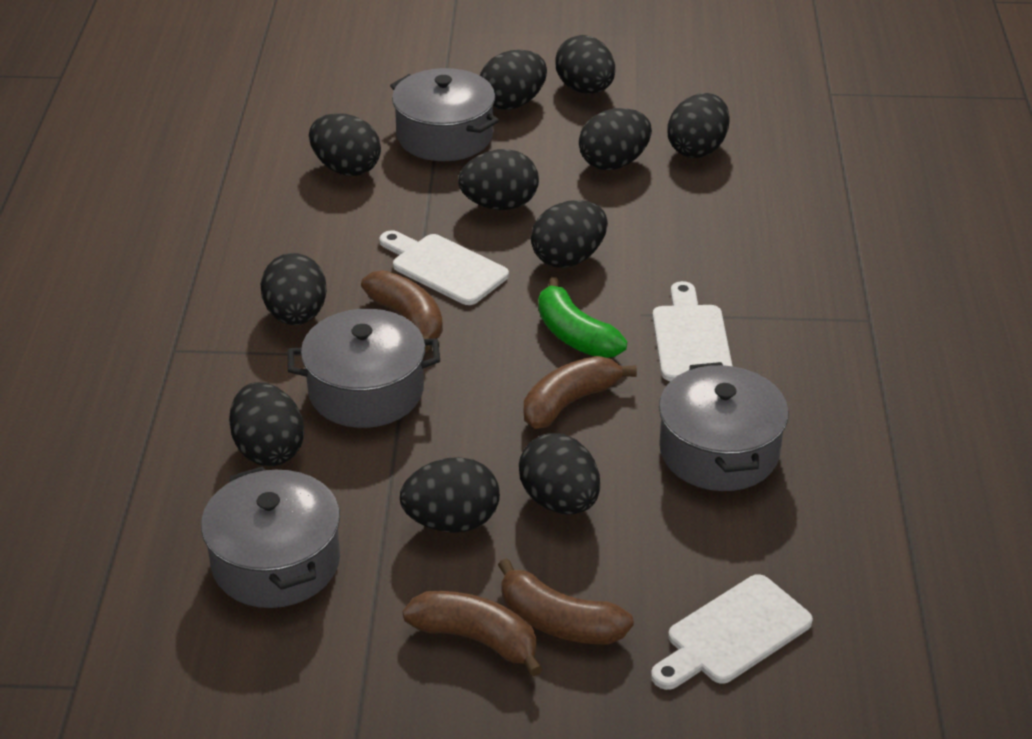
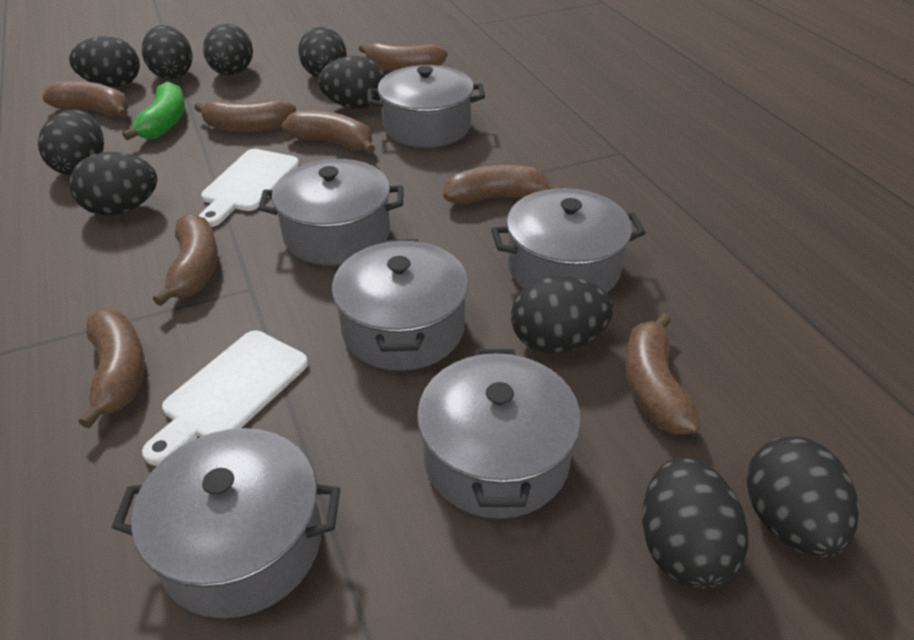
black egg: [229,382,304,466] [261,253,327,325] [309,113,381,176] [400,457,500,533] [458,149,539,210] [480,50,547,110] [519,433,600,514] [531,200,608,268] [555,35,615,94] [579,108,652,170] [667,93,730,158] = 11 -> [38,110,104,175] [69,36,140,87] [69,152,157,216] [142,25,193,79] [203,24,253,75] [298,27,347,78] [318,56,385,109] [511,276,613,353] [642,457,748,588] [746,437,859,558] = 10
brown banana: [361,271,443,352] [403,591,543,676] [498,558,634,644] [524,356,637,429] = 4 -> [42,81,129,118] [78,310,145,429] [153,214,218,306] [194,99,296,132] [282,110,375,154] [359,42,448,71] [443,165,562,205] [625,313,701,435] = 8
grey pot: [201,466,340,608] [288,309,440,428] [390,68,499,161] [659,362,789,491] = 4 -> [112,428,340,618] [258,159,403,265] [332,239,469,371] [367,65,485,148] [417,349,581,519] [491,188,646,293] = 6
white cutting board: [379,230,509,305] [651,574,813,690] [653,281,732,381] = 3 -> [142,331,308,466] [199,149,299,227] = 2

